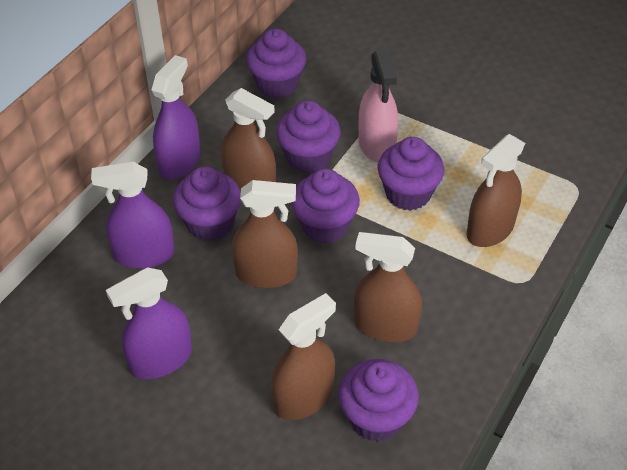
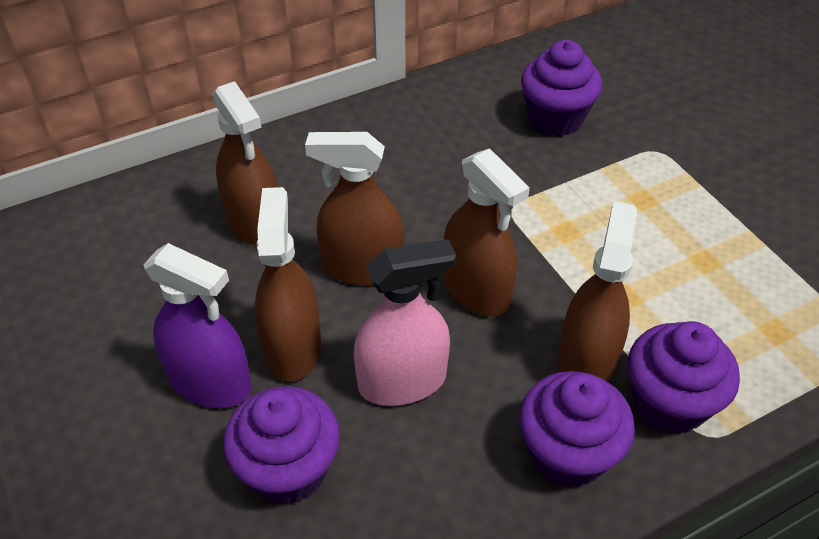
purple cupcake: [173,166,241,241] [246,28,306,98] [276,100,341,173] [291,169,360,243] [338,359,419,442] [377,137,444,211] = 6 -> [223,386,340,505] [519,371,635,488] [521,40,602,136] [628,321,740,434] = 4
purple spray bottle: [91,162,175,269] [106,268,192,379] [152,55,201,180] = 3 -> [143,243,252,408] = 1

